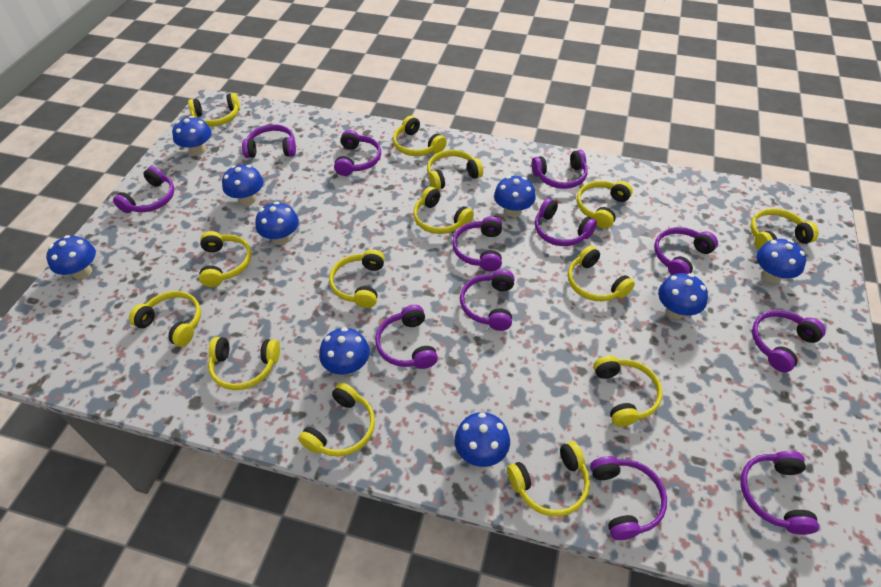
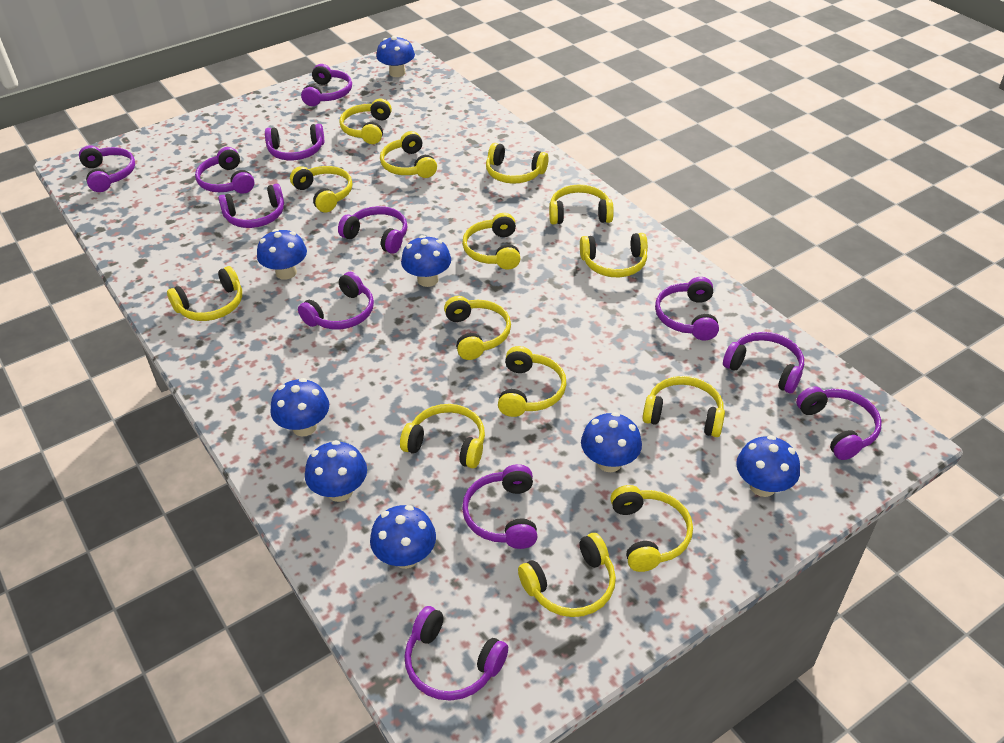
blue mushroom: [46,235,96,279] [172,116,212,156] [222,165,263,205] [256,202,299,245] [319,327,370,375] [455,412,510,467] [494,176,536,217] [658,273,708,319] [756,239,806,283] = 9 -> [257,229,307,280] [270,378,329,436] [305,440,367,502] [370,505,436,569] [376,36,415,77] [401,235,451,287] [581,412,642,472] [736,435,800,497] = 8

